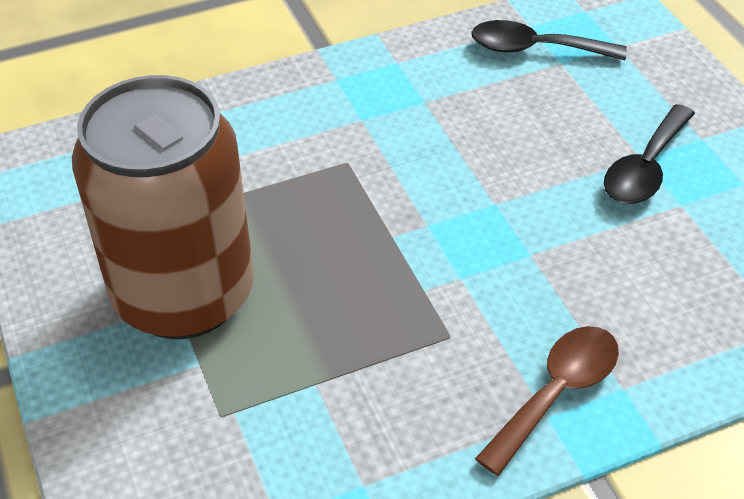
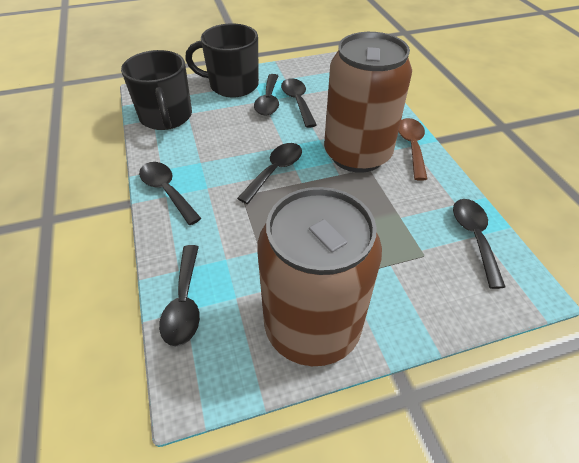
black mug: none = 0 -> [121,50,192,130] [185,23,259,97] = 2
black spoon: [471,20,627,60] [604,104,695,204] = 2 -> [139,162,201,225] [159,245,200,346] [237,143,302,204] [254,74,279,116] [281,78,317,128] [453,199,505,289] = 6
brown can: [72,75,254,339] = 1 -> [257,187,382,366] [324,32,412,173] = 2

